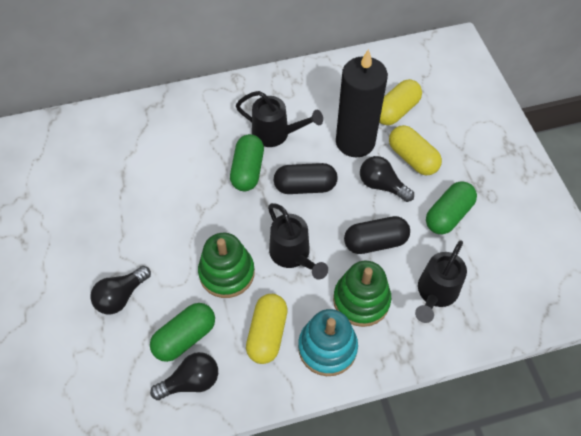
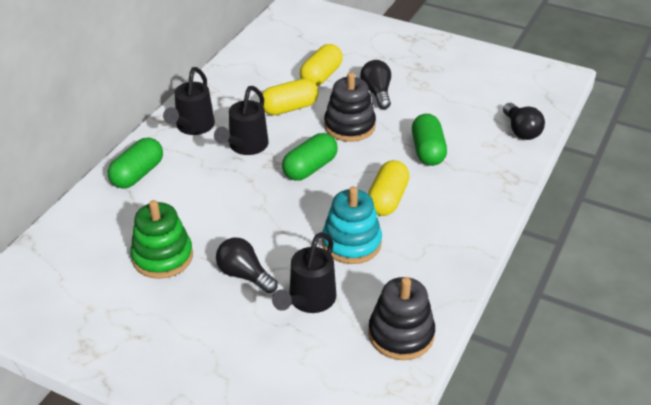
black candle: [336,49,388,158] = 1 -> none = 0
black capsule: [274,163,338,194] [344,216,410,254] = 2 -> none = 0
black stacking toy: none = 0 -> [324,72,376,142] [368,277,435,360] = 2
green stacking toy: [198,233,255,298] [333,261,391,327] = 2 -> [130,200,193,279] = 1

